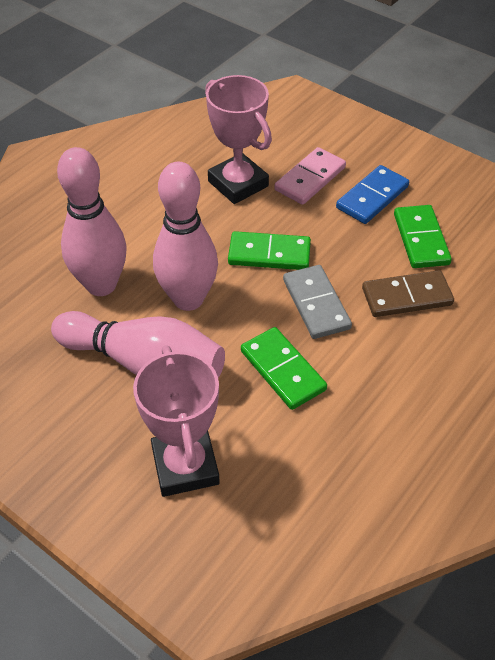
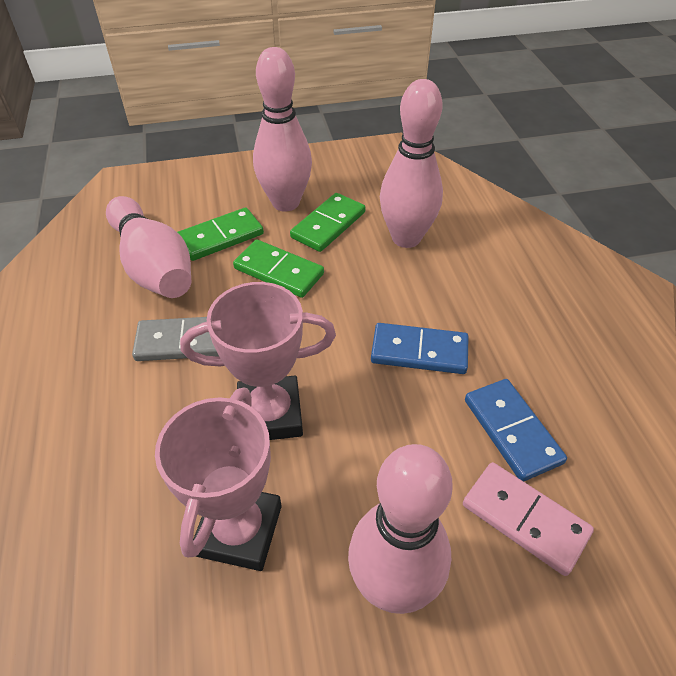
blue domino: [336,165,409,224] = 1 -> [371,323,469,374] [465,379,567,481] = 2
brown domino: [362,270,454,317] = 1 -> none = 0
pink bowling pin: [51,311,225,378] [57,147,127,296] [153,162,218,311] = 3 -> [106,196,191,298] [253,47,312,212] [348,444,452,614] [380,79,443,248] = 4

